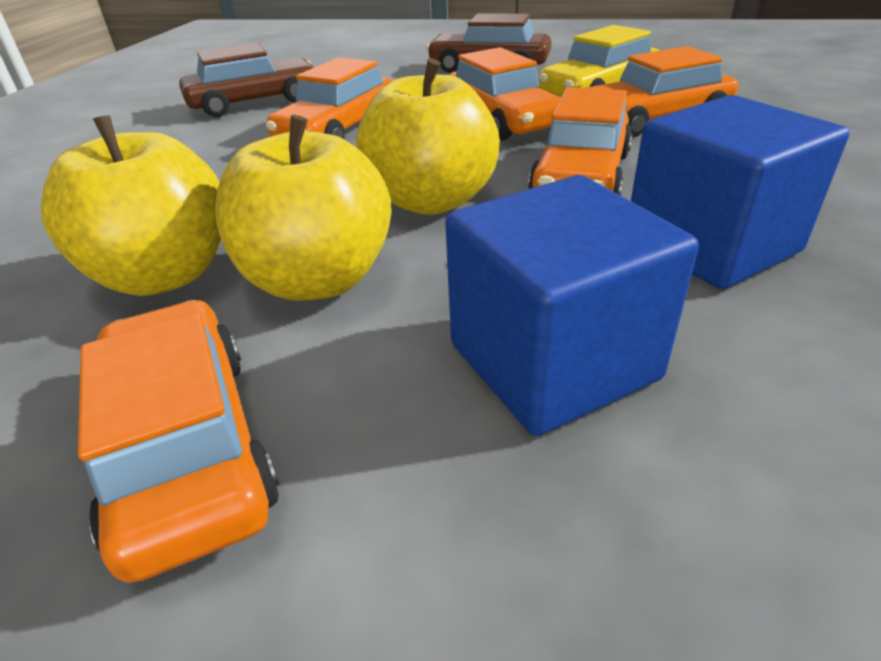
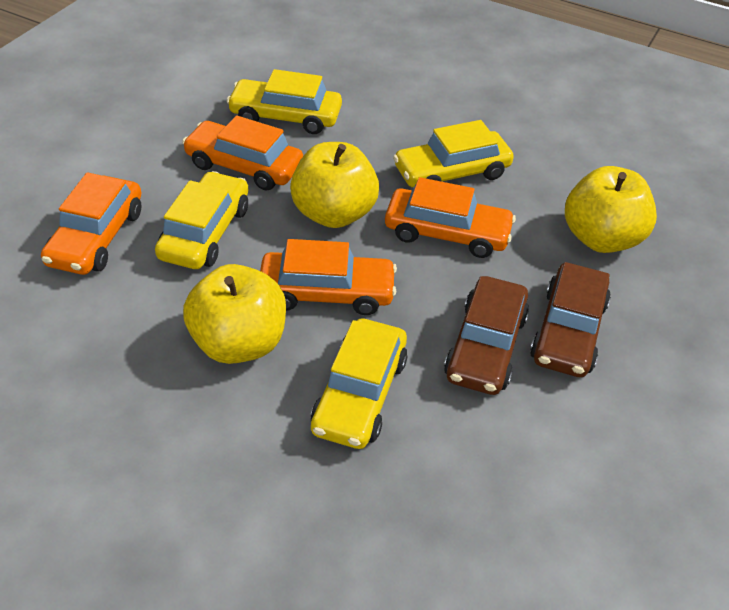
blue cube: [445,175,699,436] [631,95,850,289] = 2 -> none = 0
orange car: [78,300,279,583] [266,57,392,139] [448,47,561,140] [528,88,633,196] [586,46,738,138] = 5 -> [41,172,142,275] [182,115,303,190] [260,239,397,315] [385,177,516,258] = 4
yellow car: [538,25,660,97] = 1 -> [155,171,248,269] [227,69,342,134] [311,319,407,449] [393,120,514,187] = 4

